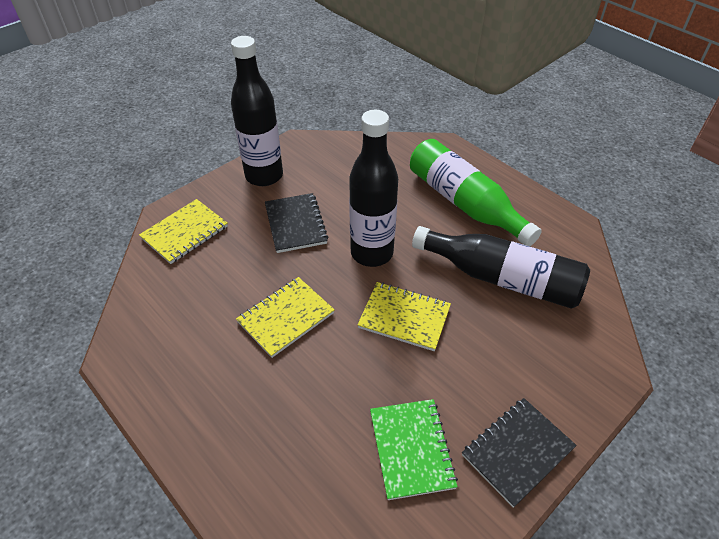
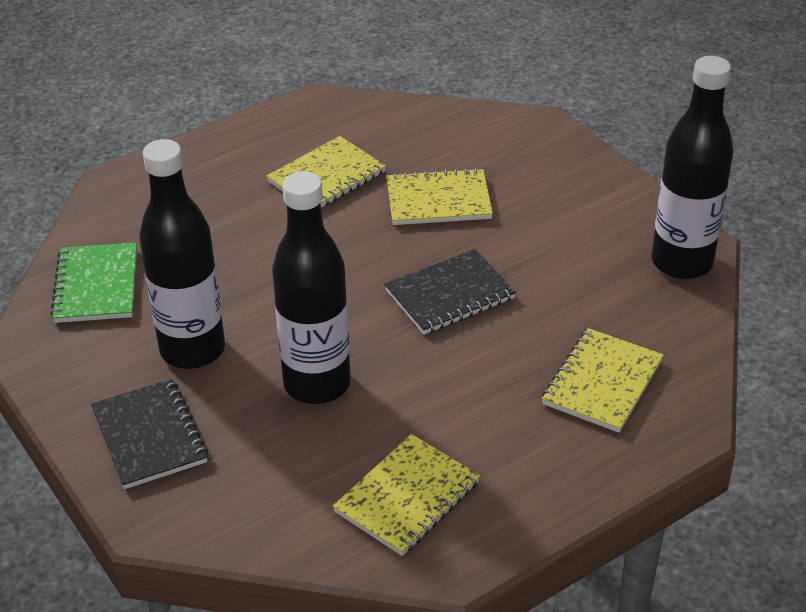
green bottle: [410,139,542,246] = 1 -> none = 0
yellow notebook: [139,199,228,264] [236,277,335,358] [357,282,451,351] = 3 -> [267,136,386,208] [333,434,480,556] [386,168,493,225] [542,328,664,433] = 4

